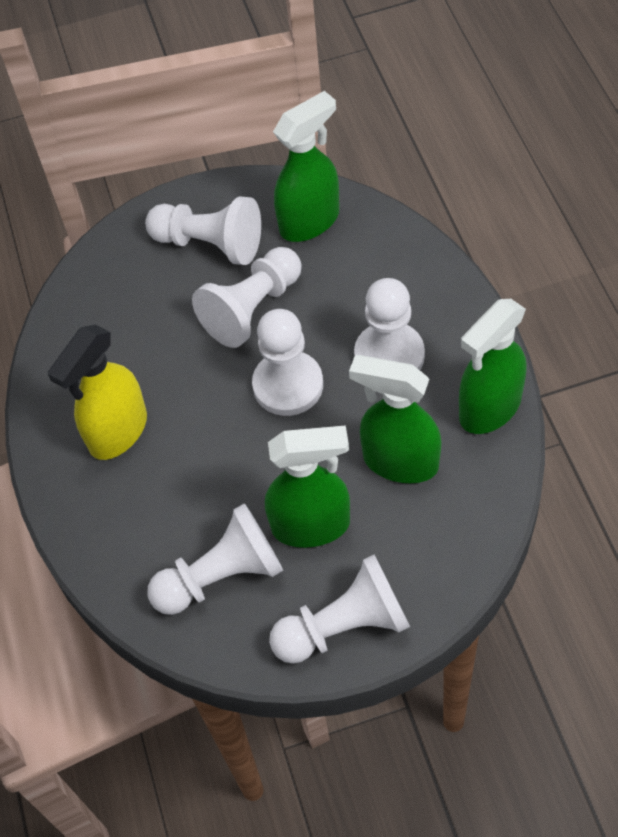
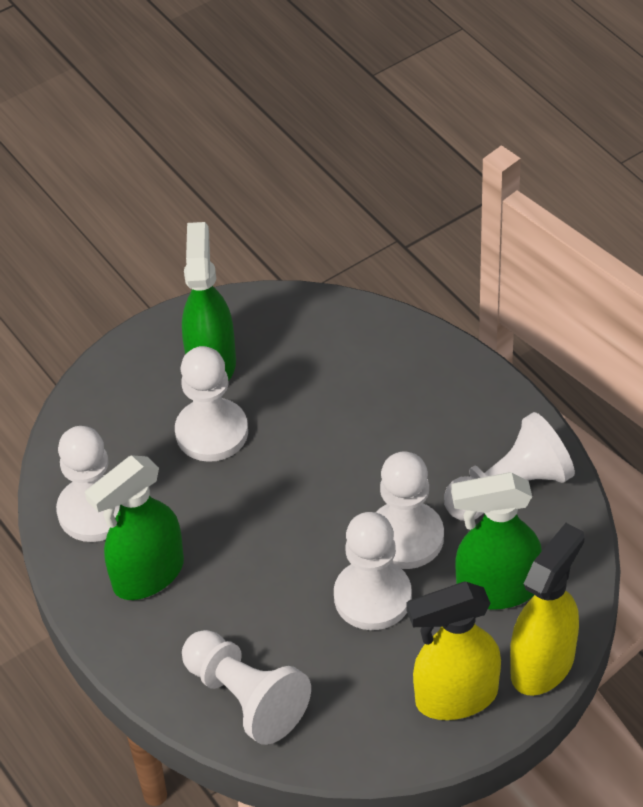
green spray bottle: [265,426,350,548] [273,91,340,242] [349,355,442,483] [459,299,527,434] = 4 -> [85,455,184,600] [182,222,236,381] [451,472,542,610] = 3
yellow spray bottle: [48,325,147,460] = 1 -> [406,581,501,720] [510,523,585,696] = 2

